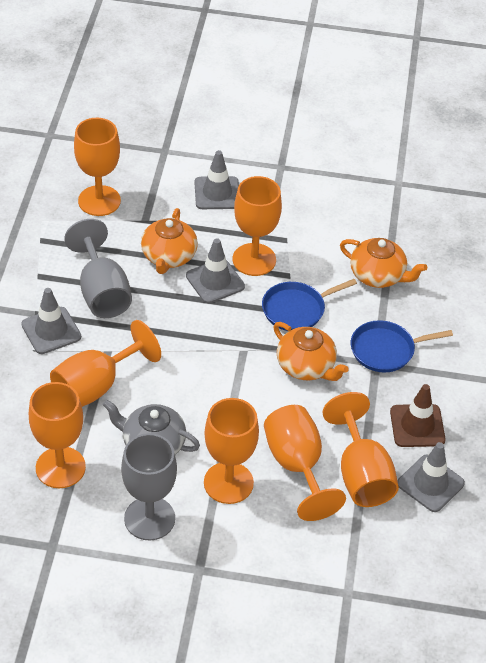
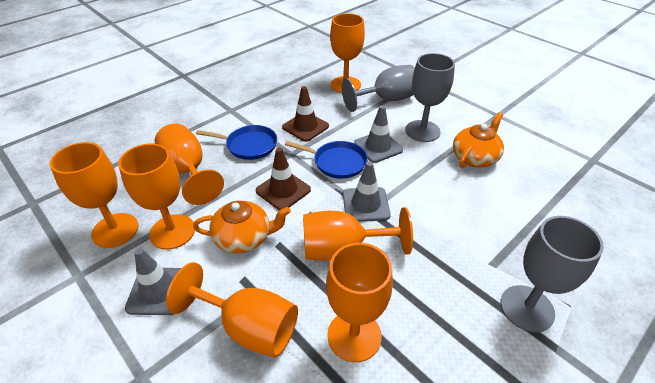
brown traffic cone: [390,384,446,447] = 1 -> [256,147,311,210] [282,86,329,142] = 2
grey goblet: [64,219,132,318] [121,433,177,541] = 2 -> [342,65,415,112] [405,53,455,142] [501,216,604,332] = 3
grey teapot: [103,400,200,455] = 1 -> none = 0
grey traffic cone: [21,288,81,354] [186,238,245,303] [195,150,239,209] [398,442,465,512] = 4 -> [125,248,181,315] [343,161,391,222] [354,105,403,163] = 3
orange teapot: [141,208,198,274] [274,322,349,381] [340,238,427,288] = 3 -> [193,201,291,253] [453,112,504,168] = 2

